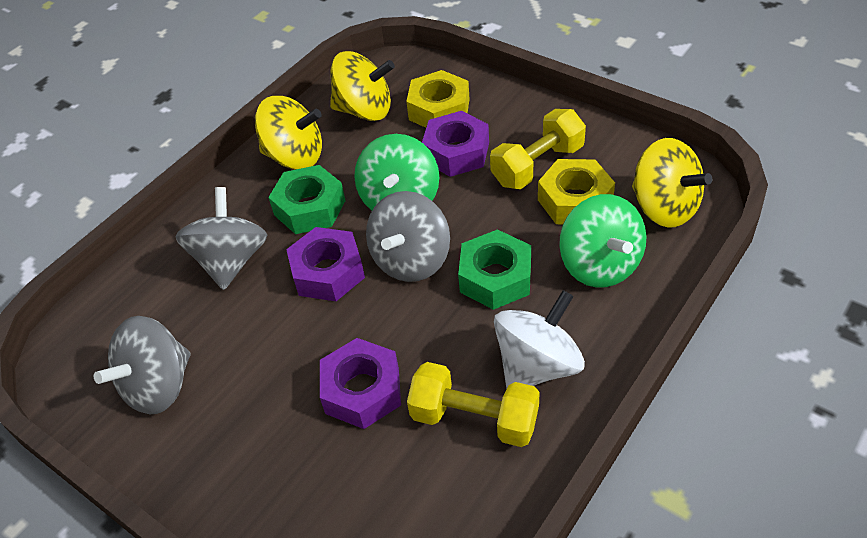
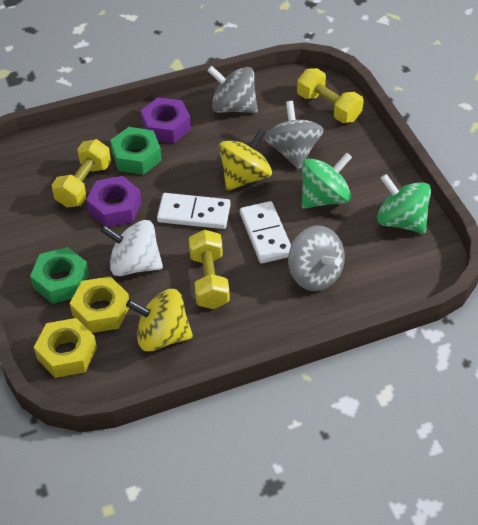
purple nut: [286,227,365,301] [320,338,401,429] [422,111,489,177] = 3 -> [87,176,142,227] [141,97,191,143] = 2
white domino: none = 0 -> [157,193,231,229] [240,201,291,263] = 2
yellow dumbbell: [407,362,540,447] [490,109,586,189] = 2 -> [52,139,111,207] [189,229,229,309] [297,68,364,123] = 3
yellow spinning top: [255,96,322,170] [330,51,395,121] [632,138,712,227] = 3 -> [126,289,193,352] [219,129,272,191] = 2

